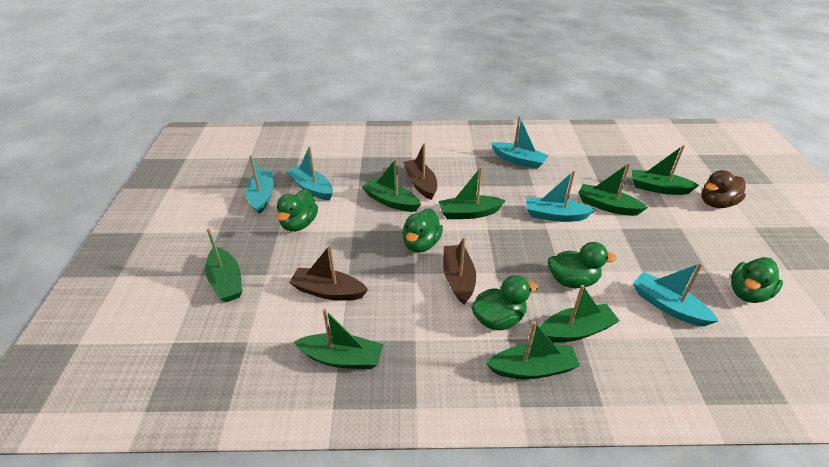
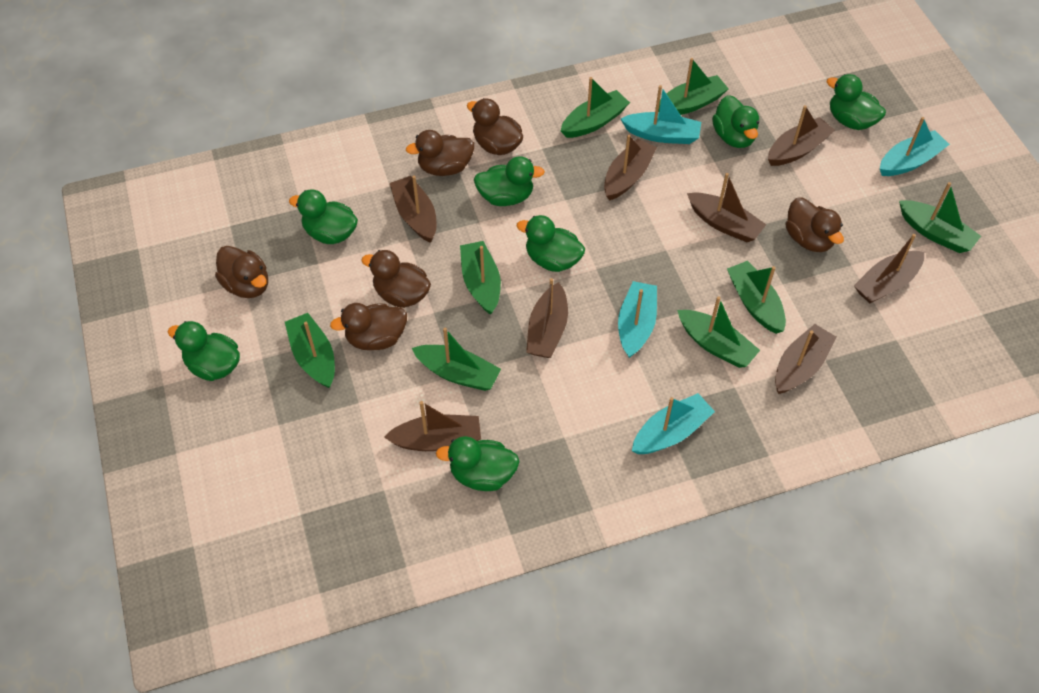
brown boat: [289,245,368,301] [403,143,437,200] [443,237,476,305] = 3 -> [384,401,481,451] [390,175,437,243] [526,278,568,358] [604,135,657,201] [687,173,766,242] [768,105,835,166] [775,324,836,394] [854,234,924,303] = 8
brown duck: [701,170,746,208] = 1 -> [215,246,268,298] [330,303,407,350] [361,250,431,308] [406,130,474,176] [467,98,523,155] [785,198,844,252] = 6
green duck: [277,189,318,232] [402,208,443,253] [471,275,538,330] [548,242,617,288] [731,257,783,303] = 5 -> [168,321,240,381] [289,189,358,244] [436,436,520,491] [474,156,545,206] [516,215,585,272] [712,95,759,148] [826,74,886,130] = 7
turquoise boat: [246,155,274,214] [286,146,333,201] [491,116,549,169] [526,171,595,222] [633,263,718,326] = 5 -> [618,281,657,358] [621,85,701,144] [632,393,715,454] [880,117,950,176] = 4

